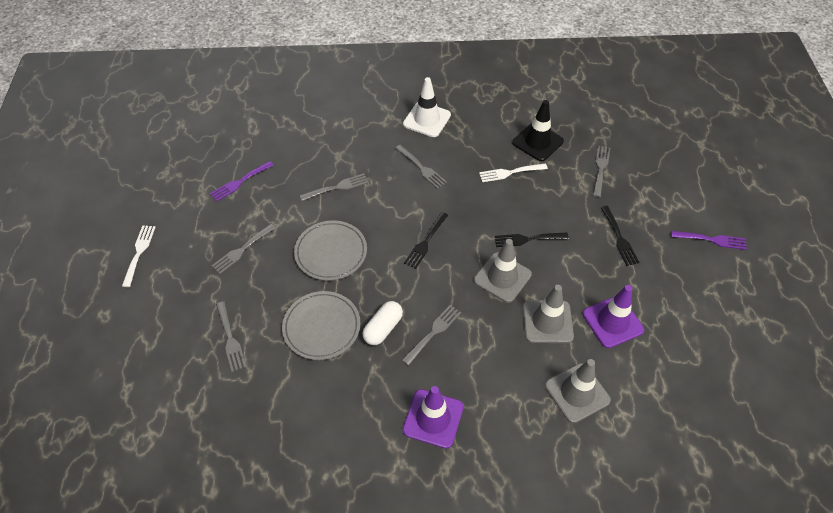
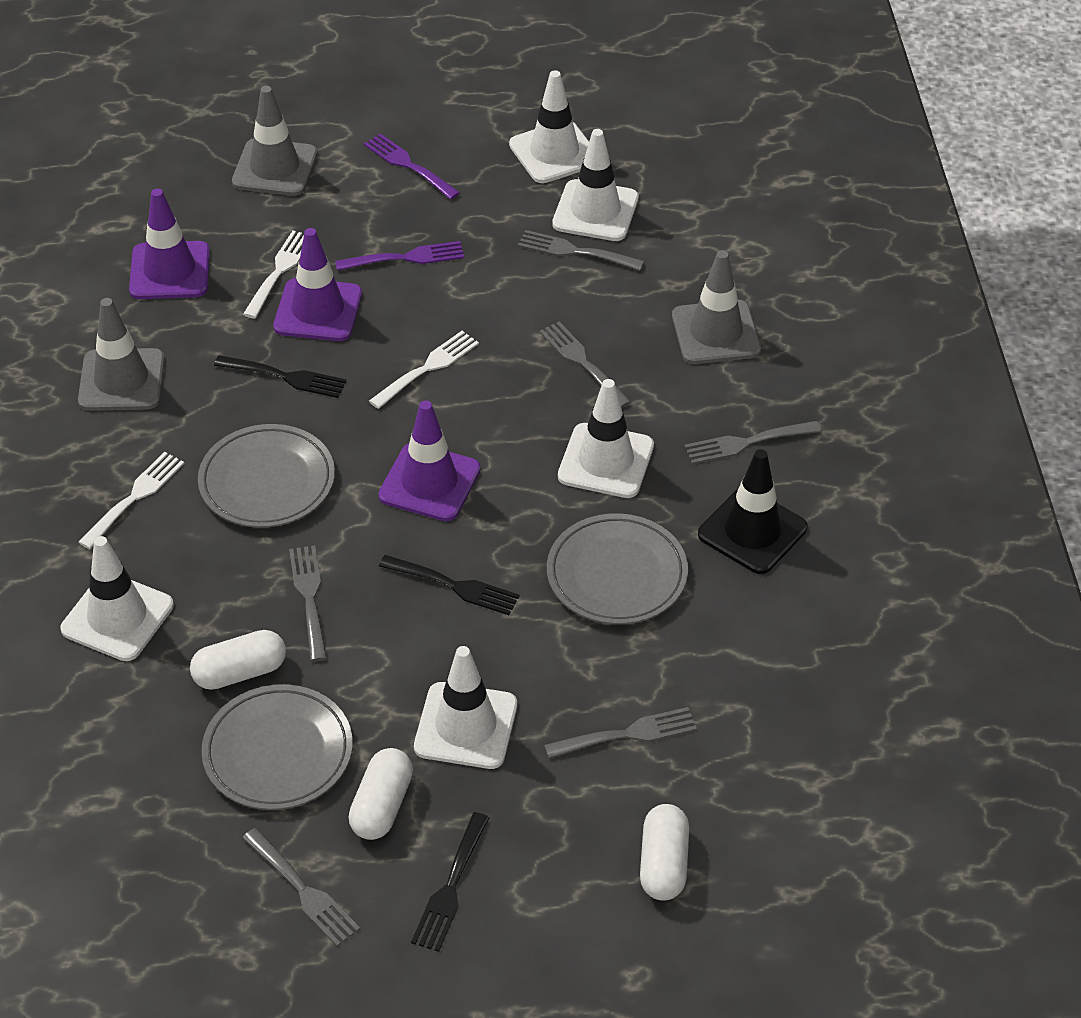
grey plate: [282,291,361,360] [294,220,367,281] = 2 -> [198,424,335,528] [201,684,353,810] [547,513,688,624] = 3
purple traffic cone: [403,386,464,449] [583,285,644,348] = 2 -> [129,189,210,299] [273,228,362,341] [378,401,481,521] = 3
white capsule: [362,301,403,345] = 1 -> [190,630,286,690] [348,748,413,840] [640,804,689,900] = 3
white fork: [122,225,156,287] [479,163,548,182] = 2 -> [78,452,184,549] [243,231,304,319] [369,331,479,409] = 3
white traffic cone: [403,77,451,137] = 1 -> [61,536,174,661] [414,646,517,769] [509,70,589,183] [552,129,639,241] [558,379,654,498] = 5

